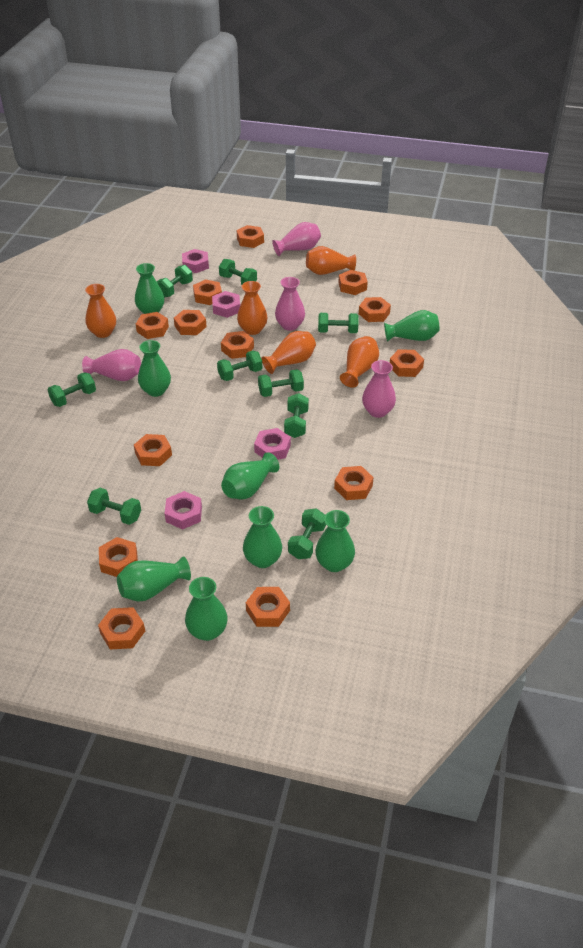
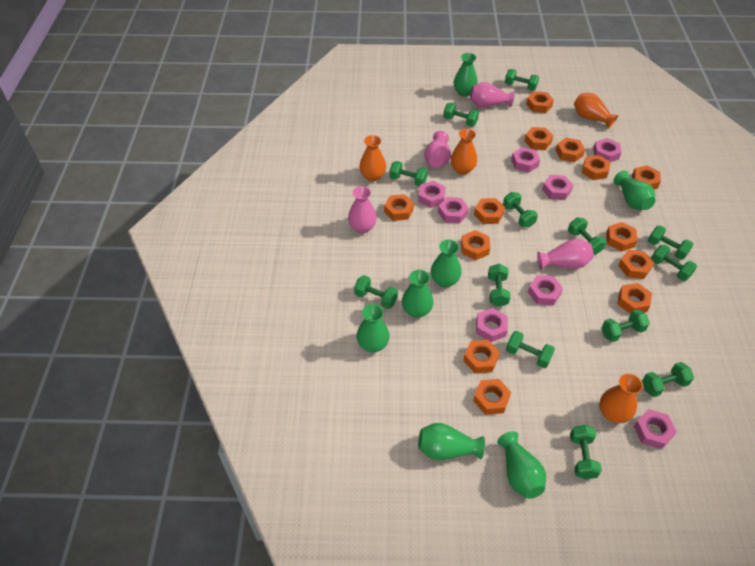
green dumbbell: [48,373,96,407] [87,488,141,525] [156,265,193,298] [217,351,262,381] [219,259,257,285] [258,369,304,397] [284,393,309,438] [288,508,326,559] [318,313,359,333] = 9 -> [354,275,398,309] [389,161,428,186] [443,103,479,127] [488,264,511,307] [503,192,538,228] [505,69,539,91] [506,331,555,368] [568,217,606,255] [570,425,602,479] [601,309,650,342] [642,362,694,397] [648,226,694,260] [651,245,697,281] = 13
green vase: [117,556,191,602] [135,263,164,314] [138,340,171,397] [185,577,228,641] [221,452,279,499] [243,506,282,568] [315,510,355,572] [384,310,440,342] = 8 -> [357,304,390,352] [402,270,434,318] [418,423,485,460] [431,239,462,287] [454,53,478,97] [497,431,546,499] [613,170,655,210] = 7
orange vase: [85,284,116,338] [237,281,268,335] [262,331,316,374] [306,246,356,275] [340,336,379,388] = 5 -> [359,135,386,181] [451,129,477,175] [574,93,618,129] [599,374,643,423] = 4
pink nut: [165,491,202,530] [182,249,209,273] [212,291,240,318] [254,428,291,460] = 4 -> [418,181,446,208] [438,197,469,223] [476,308,508,342] [511,147,540,173] [528,275,563,305] [542,175,573,200] [593,138,622,162] [634,409,677,449] = 8

